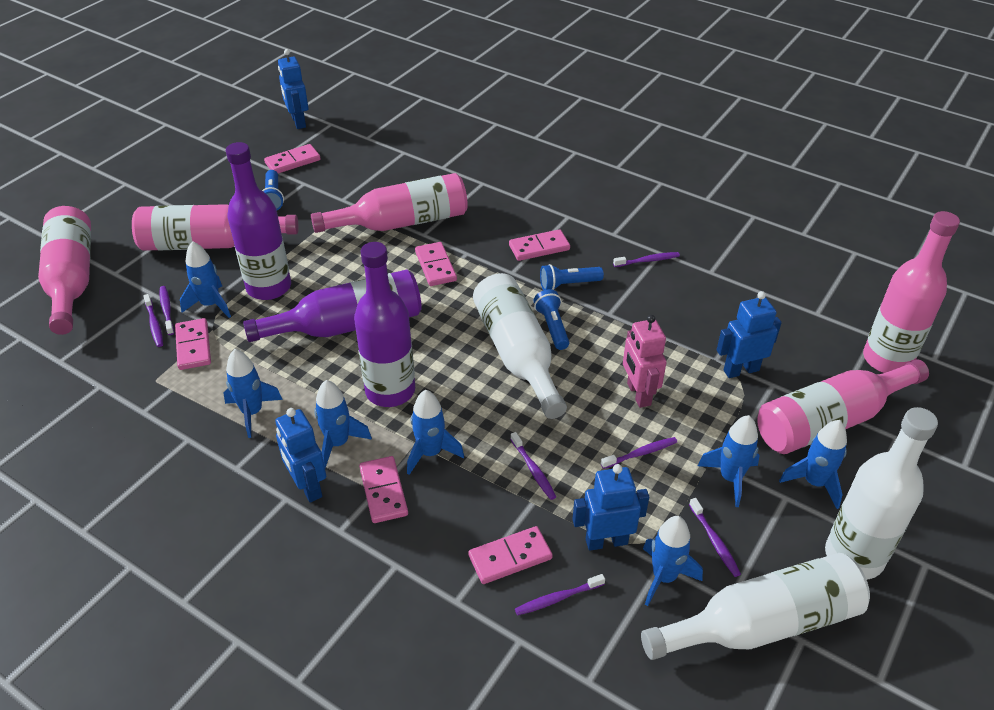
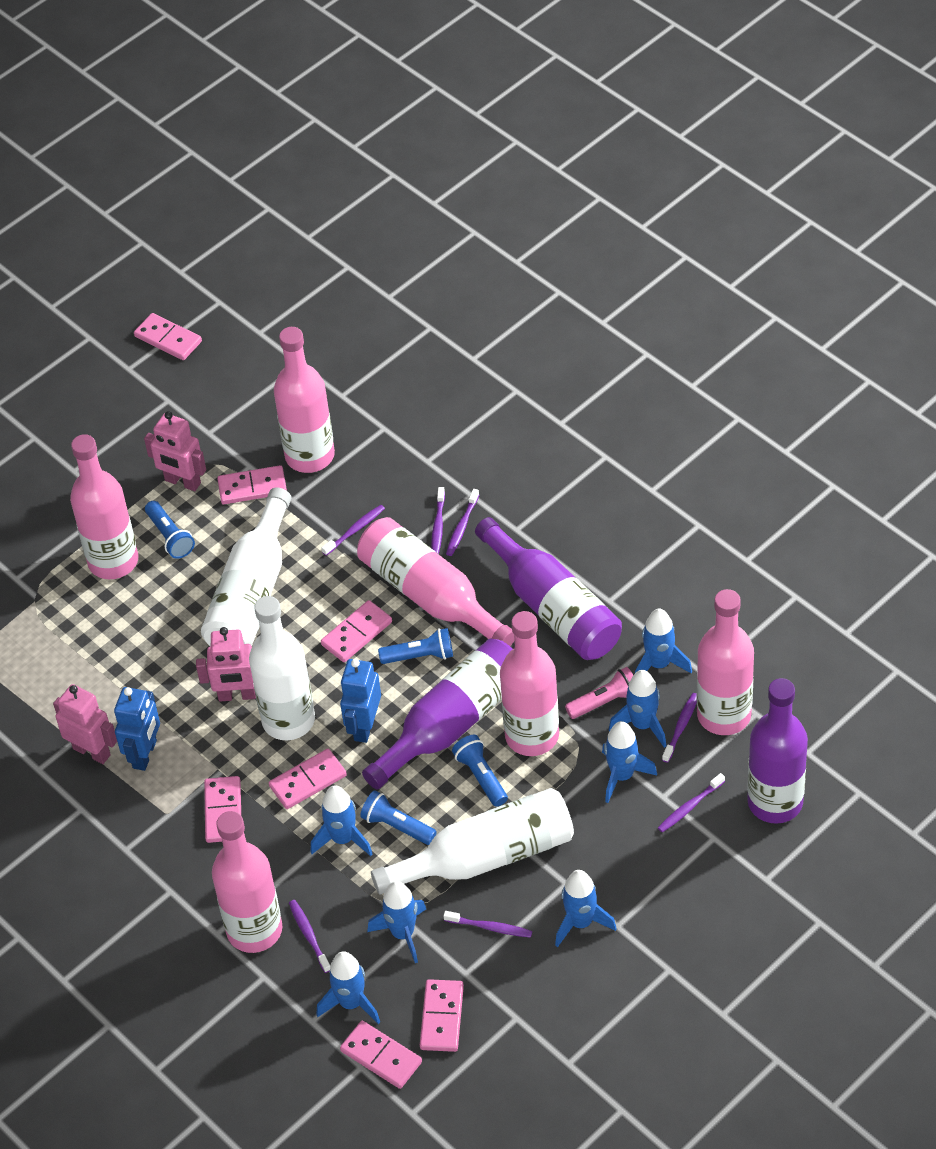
blue flashlight: [262,170,284,210] [534,289,569,350] [540,264,604,290] = 3 -> [145,501,195,559] [360,790,437,845] [378,628,453,664] [452,735,508,807] = 4
blue robot: [275,408,326,503] [278,49,308,129] [572,464,649,551] [717,291,782,378] = 4 -> [114,687,160,771] [340,659,381,743] = 2
pink bottle: [38,206,91,335] [132,204,299,251] [311,173,468,233] [757,359,929,454] [863,211,960,373] = 5 -> [70,434,138,579] [212,811,282,953] [274,327,335,473] [357,517,515,646] [500,611,559,756] [697,589,754,735] = 6
pink domino: [175,318,211,370] [264,144,321,173] [359,456,408,523] [415,242,457,286] [468,526,553,584] [509,229,570,261] = 6 -> [134,313,202,360] [204,776,241,843] [217,465,287,504] [269,749,347,809] [321,600,392,662] [340,1021,422,1089] [420,979,464,1052] = 7
pink flashlight: none = 0 -> [565,667,633,719] = 1
pink robot: [623,315,667,408] = 1 -> [53,684,117,764] [144,411,206,491] [196,627,256,702] = 3

